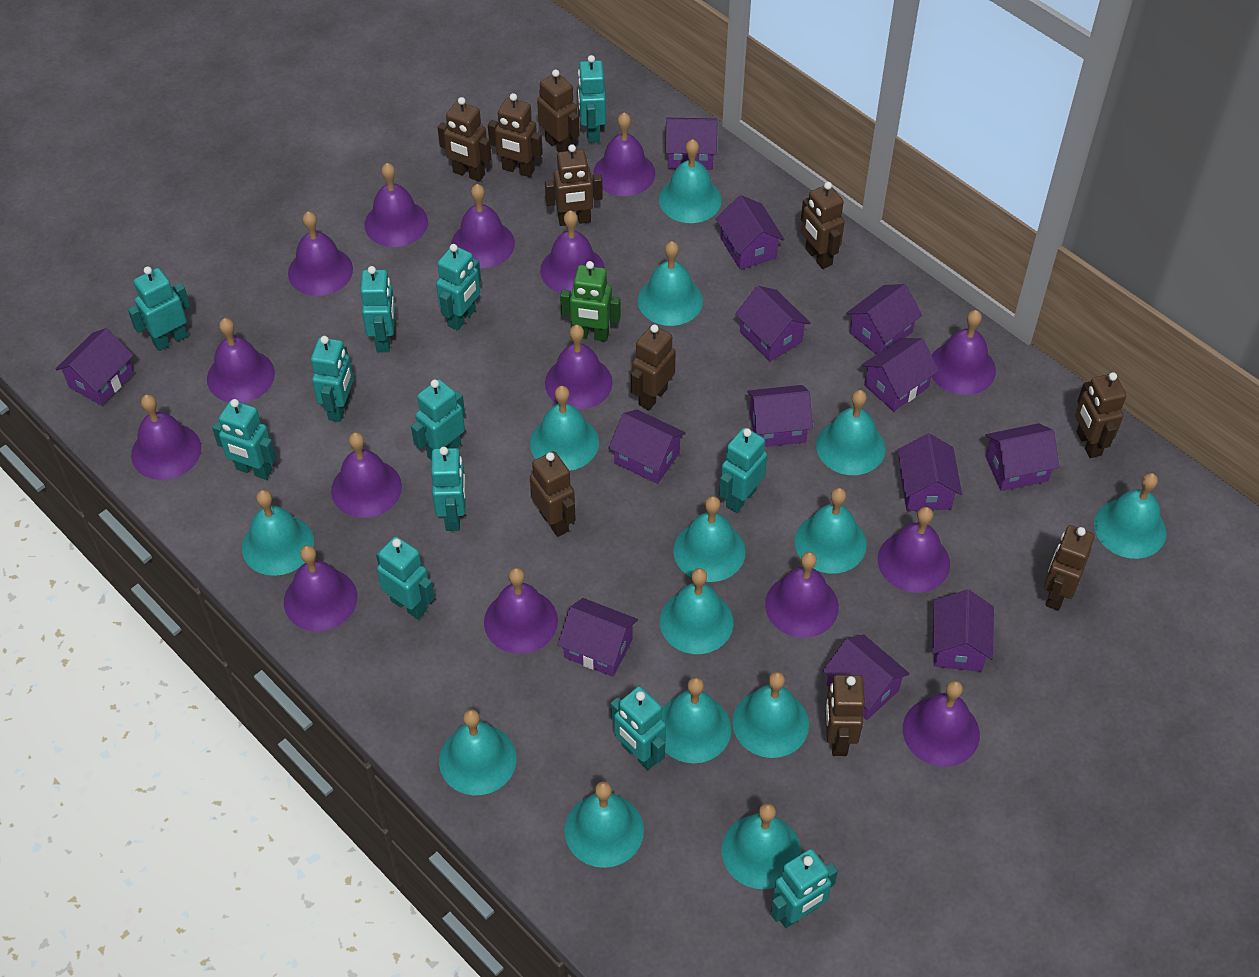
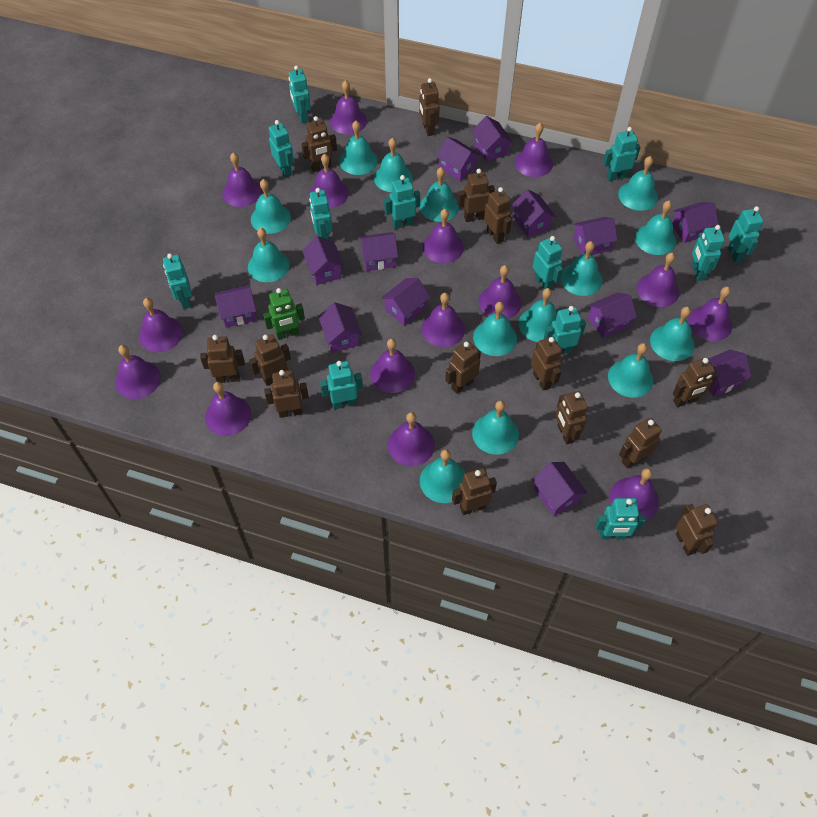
brown robot: [437,97,492,182] [488,93,543,177] [530,451,576,537] [537,69,580,152] [545,144,603,226] [631,324,676,410] [801,182,845,269] [825,675,865,756] [1044,525,1095,611] [1075,372,1127,458] = 10 -> [200,335,245,383] [249,334,291,386] [264,370,309,418] [301,116,337,171] [419,78,440,136] [445,341,481,394] [452,468,497,515] [458,169,495,222] [484,187,512,244] [531,336,562,391] [555,391,588,445] [619,418,662,468] [673,358,717,407] [676,504,718,556] = 14

